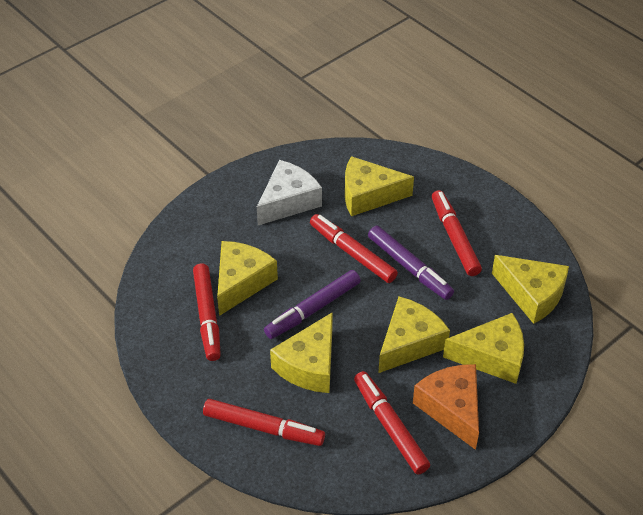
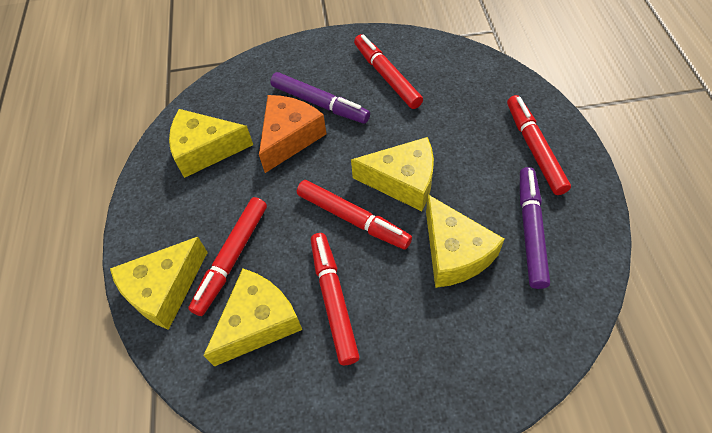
white cheese: [257,160,322,225] = 1 -> none = 0
yellow cheese: [217,241,278,316] [270,312,333,393] [345,156,414,216] [378,296,450,373] [443,313,524,384] [492,255,569,324] = 6 -> [110,237,208,330] [169,109,253,178] [203,268,302,367] [351,137,434,211] [426,195,505,288] = 5

